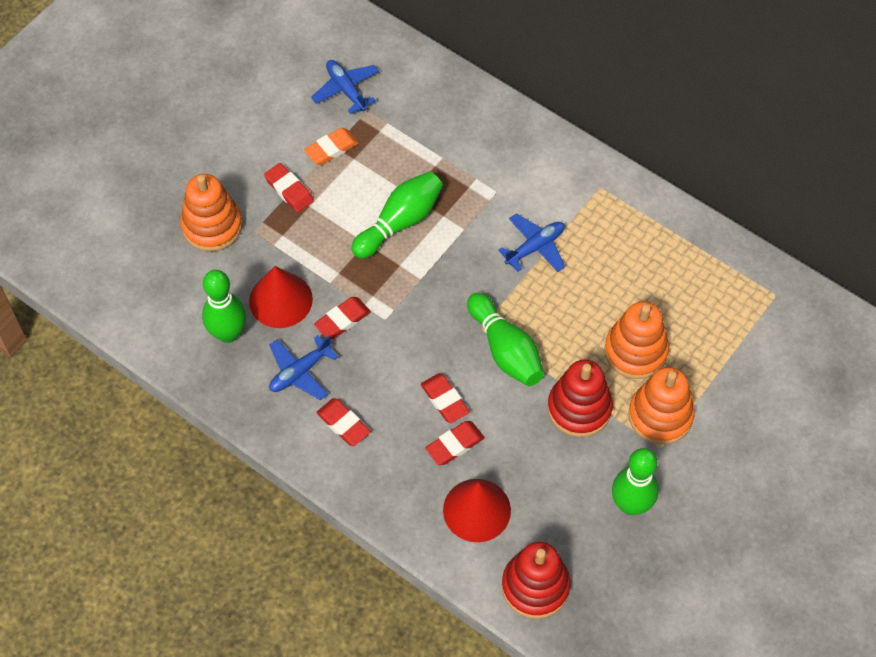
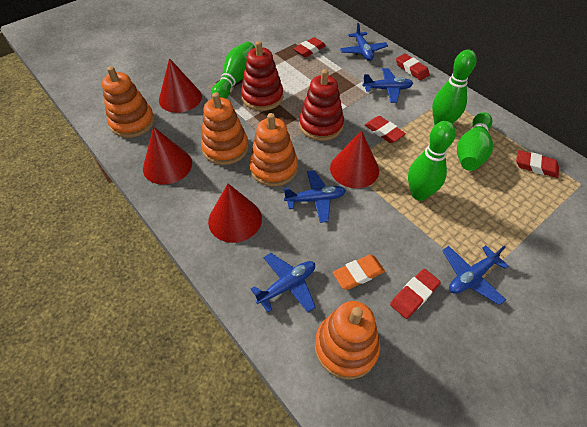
blue plane: [269,335,338,400] [311,60,379,114] [498,213,565,272] = 3 -> [251,253,315,312] [284,170,346,223] [340,23,388,61] [362,68,413,103] [442,245,509,305] = 5
orange stacking toy: [180,174,242,251] [604,302,669,379] [628,367,695,445] = 3 -> [102,66,155,138] [201,92,249,165] [249,113,298,187] [315,301,380,379] = 4
red cone: [249,266,313,328] [443,479,511,542] = 2 -> [143,127,192,185] [159,58,202,113] [208,184,262,243] [330,130,379,188] = 4

